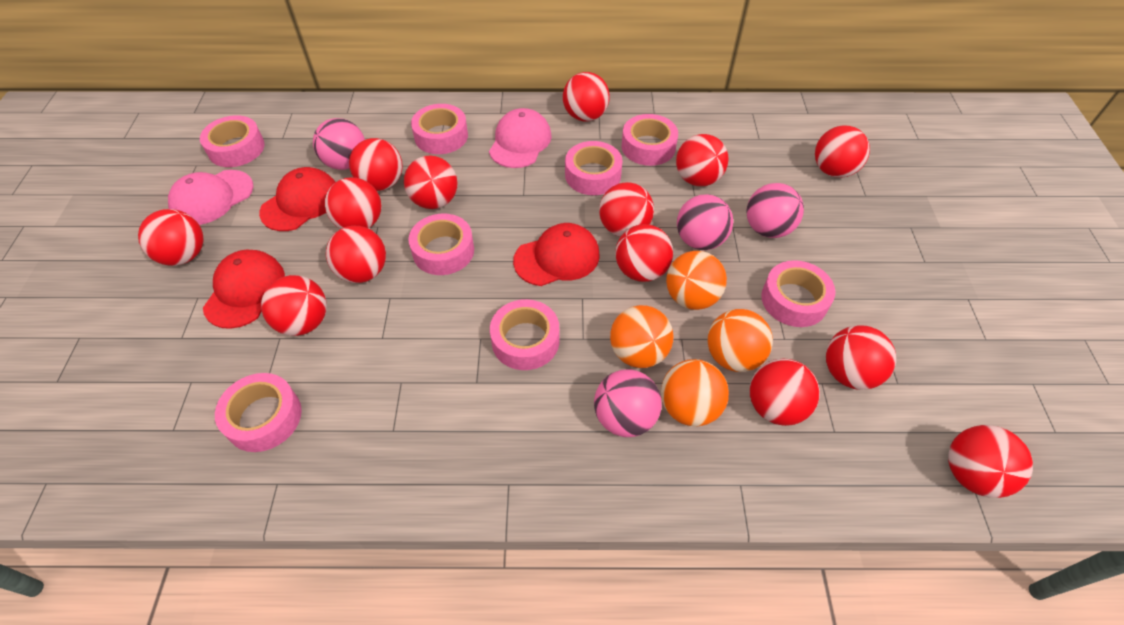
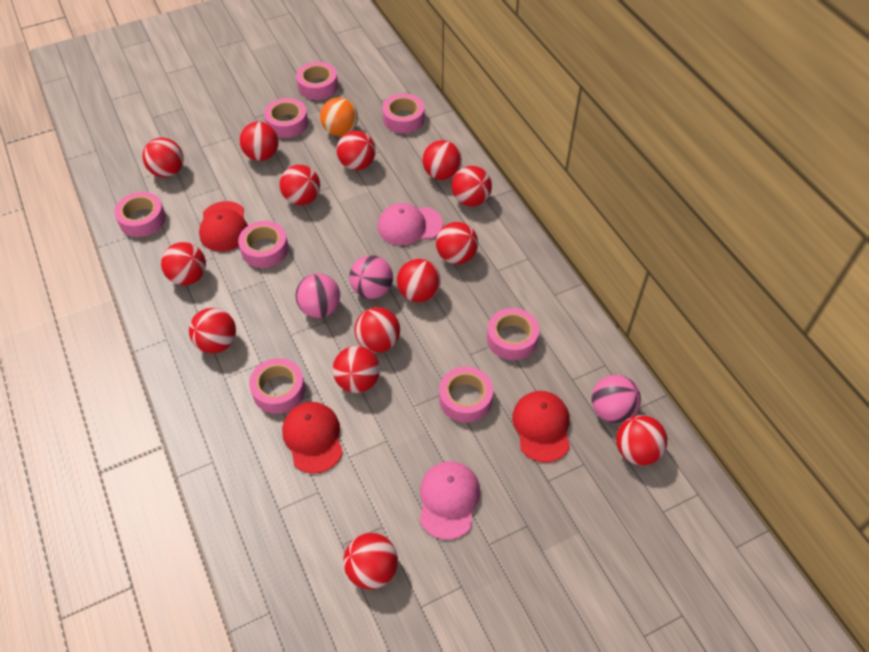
orange ball: [610,305,674,368] [661,359,729,426] [666,251,727,310] [707,309,773,372] = 4 -> [320,97,358,136] = 1
pink ball: [313,118,365,170] [594,369,662,437] [677,194,733,250] [746,183,804,238] = 4 -> [295,273,340,318] [349,255,393,299] [591,375,641,423] = 3

